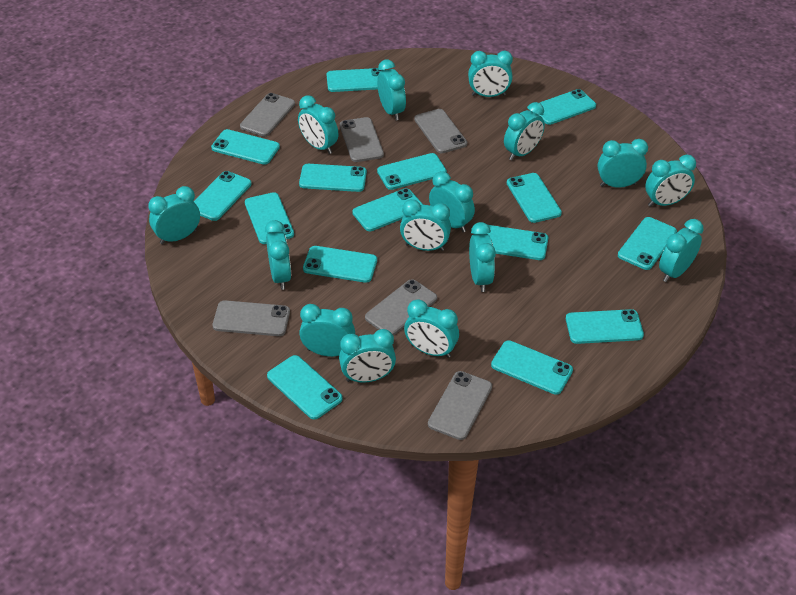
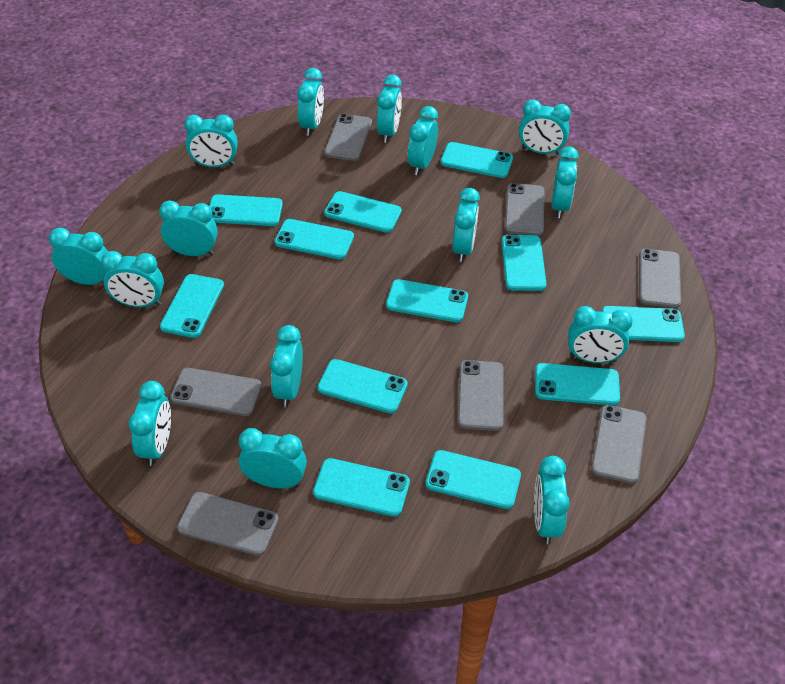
grey phone: [212,300,290,336] [240,93,295,136] [340,117,384,162] [365,279,437,336] [414,109,467,153] [428,371,492,440] = 6 -> [170,368,262,416] [177,492,279,556] [324,114,372,161] [458,360,504,431] [505,183,544,236] [591,405,647,484] [639,249,681,308] = 7
turquoise phone: [194,171,251,221] [211,129,280,165] [245,192,294,244] [267,355,343,420] [299,164,367,192] [303,246,377,283] [327,68,384,92] [352,188,423,231] [377,153,447,190] [488,225,548,260] [491,340,573,395] [507,173,562,223] [538,89,596,125] [566,309,644,344] [618,217,677,270] = 15 -> [160,274,224,338] [209,195,283,226] [275,219,354,259] [313,458,410,517] [317,359,408,413] [324,191,402,233] [386,279,468,322] [426,450,521,509] [441,142,513,178] [502,235,547,291] [535,363,620,406] [602,306,685,342] = 12

